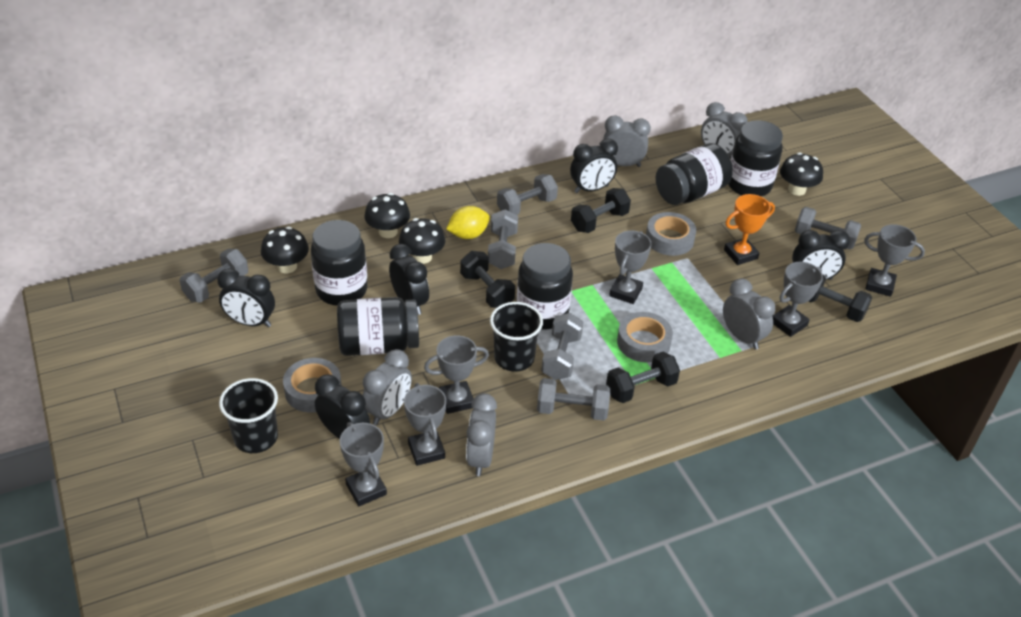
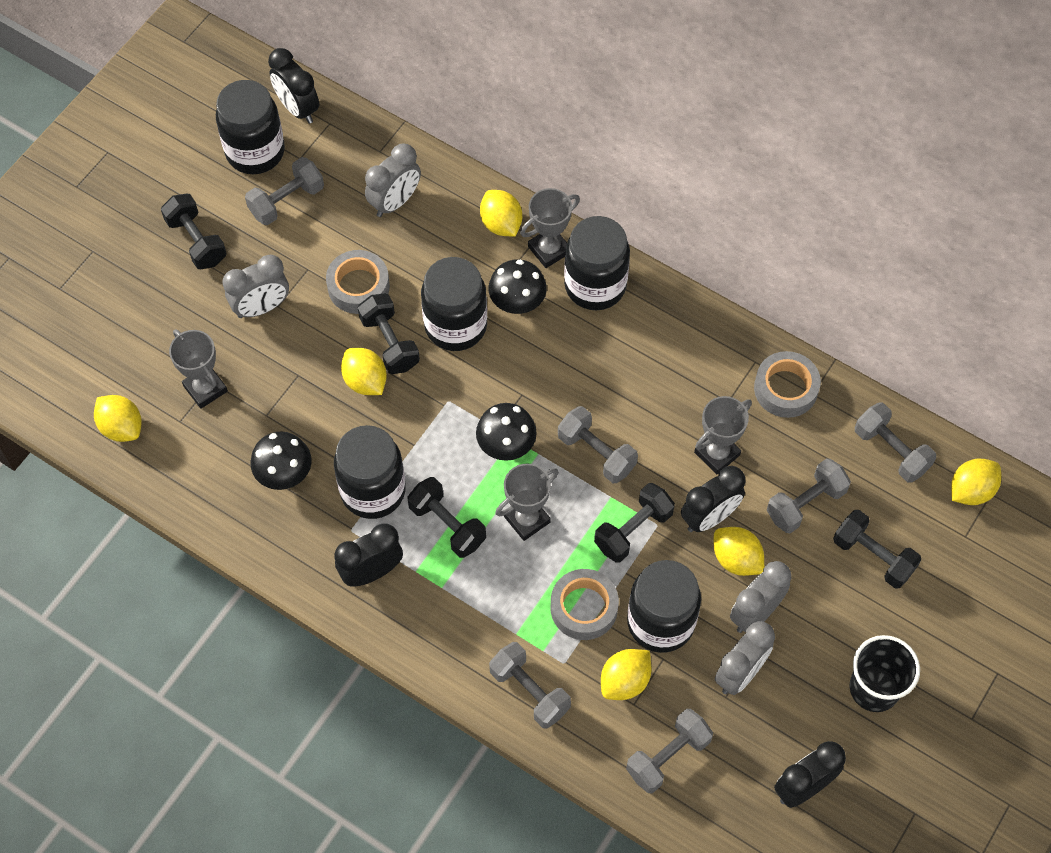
black clock: [217,268,275,327] [315,375,370,439] [389,244,429,315] [570,139,618,193] [792,230,850,280] = 5 -> [268,48,319,124] [334,524,403,587] [681,466,746,532] [774,741,846,808] = 4
black cup: [219,378,278,453] [490,302,543,372] = 2 -> [850,635,920,712] = 1
black dumbbell: [460,251,515,308] [571,188,631,233] [606,352,680,403] [808,275,872,322] = 4 -> [161,194,227,269] [358,294,420,374] [407,477,486,558] [594,483,675,562] [833,510,921,589] = 5
black mushroom: [261,227,309,273] [364,193,410,238] [399,218,445,264] [780,152,823,196] = 4 -> [251,431,312,490] [476,403,537,461] [489,259,547,314] = 3
grey clock: [363,349,412,425] [466,393,497,476] [603,115,651,167] [701,102,748,159] [723,278,775,350] = 5 -> [222,255,289,318] [365,143,421,217] [715,621,775,695] [730,561,791,633] = 4
grey trophy: [340,422,387,506] [404,383,446,466] [424,335,489,414] [609,230,652,304] [773,262,823,337] [864,224,925,297] = 6 -> [169,329,228,409] [495,464,559,541] [520,188,580,268] [694,396,752,474] = 4
orange trophy: [724,194,775,265] = 1 -> none = 0
yellow lemon: [446,206,490,239] = 1 -> [94,395,142,442] [341,348,387,395] [480,190,522,237] [601,649,651,700] [714,527,764,576] [951,459,1001,505] = 6

